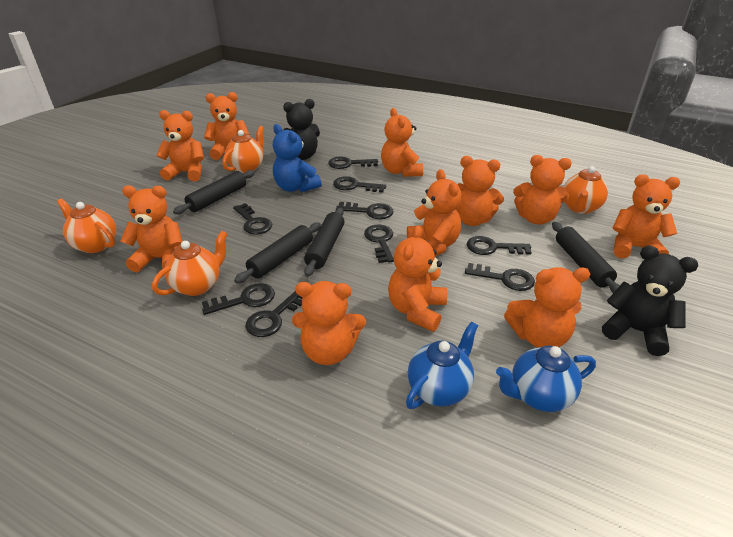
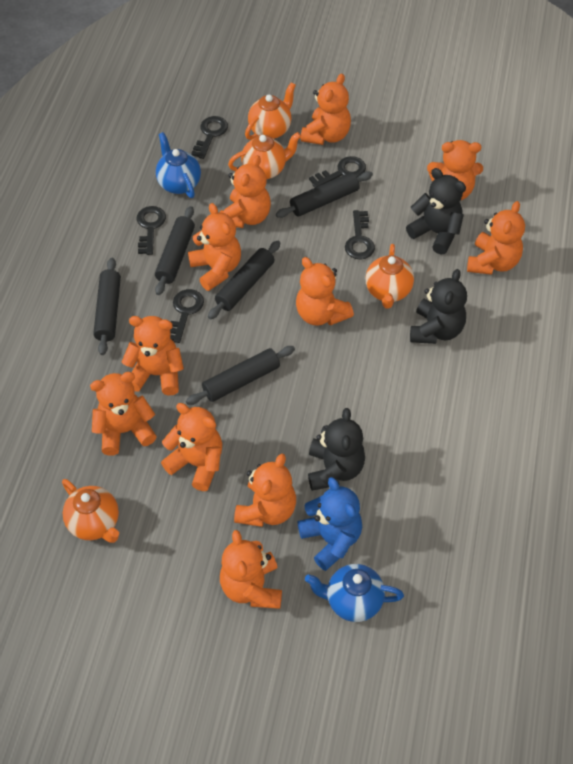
black key: [202,283,275,315] [233,203,272,235] [246,291,303,337] [328,156,378,169] [333,176,386,193] [336,202,394,219] [364,225,394,263] [465,263,535,291] [467,236,532,255] = 9 -> [137,206,166,255] [170,289,204,343] [191,116,228,159] [309,156,366,188] [345,210,375,260] = 5
black rolling pin: [173,170,255,214] [234,223,321,283] [304,208,345,277] [552,222,620,293] = 4 -> [93,258,121,355] [155,206,195,295] [186,346,295,405] [208,241,280,319] [276,171,373,218] = 5
black teddy bear: [282,99,320,160] [602,246,698,356] = 2 -> [308,408,365,491] [406,168,466,255] [410,269,467,344] = 3

